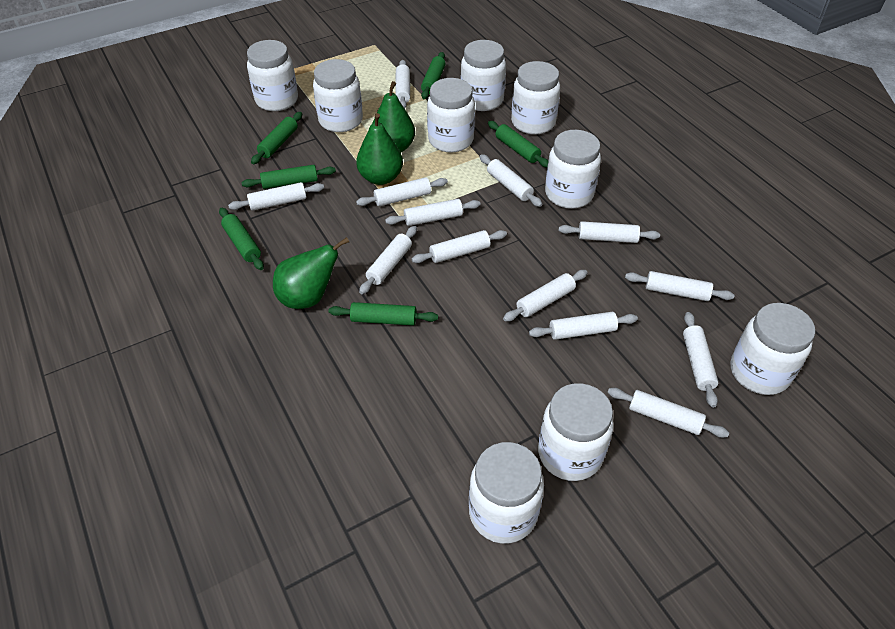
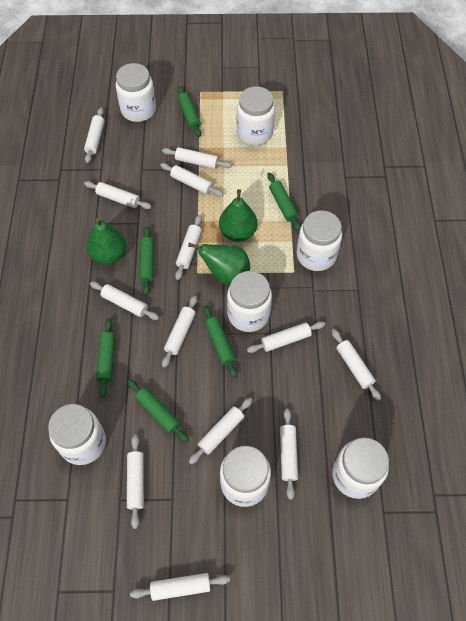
white jar: [247,40,298,111] [313,59,363,132] [427,78,475,153] [461,40,506,111] [469,442,544,544] [511,61,560,135] [538,383,614,481] [545,130,601,209] [730,303,815,395] = 9 -> [48,404,106,465] [116,63,156,122] [220,446,271,507] [227,271,272,332] [237,86,275,146] [296,210,342,271] [332,438,389,499] = 7

